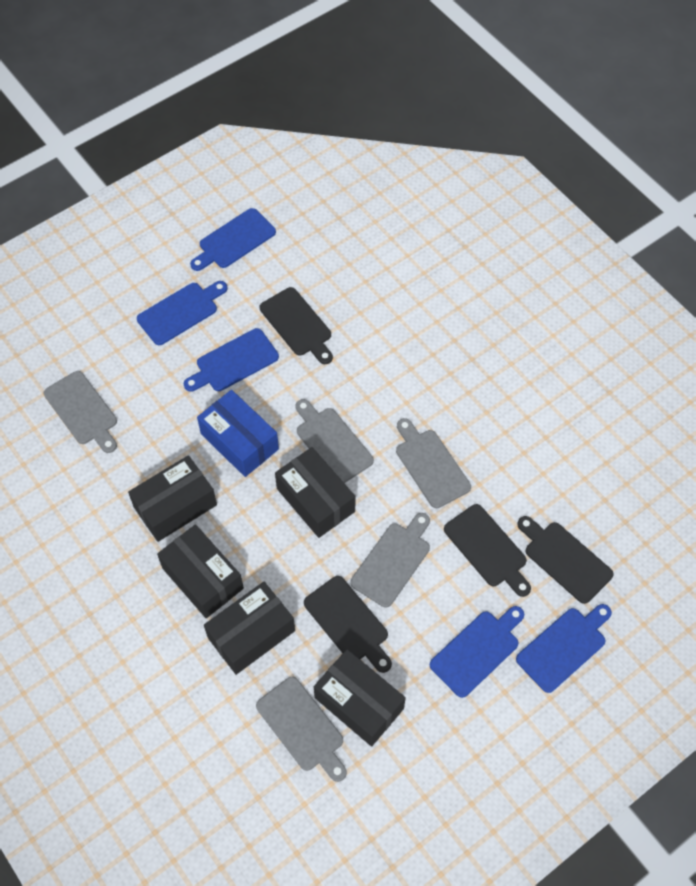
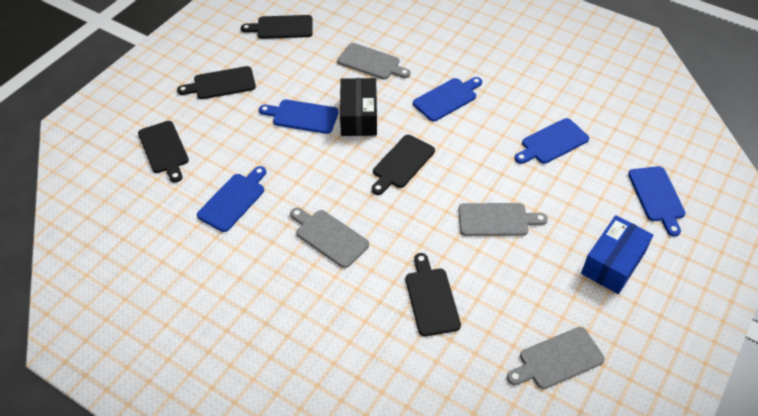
black box: [128,455,217,542] [157,524,244,618] [204,582,295,675] [275,447,355,538] [314,649,406,746] = 5 -> [340,78,377,136] = 1
black cutting board: [260,287,333,364] [304,576,392,673] [444,504,531,597] [517,516,614,604] = 4 -> [138,121,189,183] [177,66,256,99] [241,15,313,39] [372,135,435,195] [406,253,461,336] = 5
grey cutting board: [44,371,117,453] [256,677,347,782] [296,399,374,483] [350,513,430,608] [396,418,471,508] = 5 -> [290,208,369,268] [337,43,411,79] [458,203,548,236] [507,327,605,389] = 4

